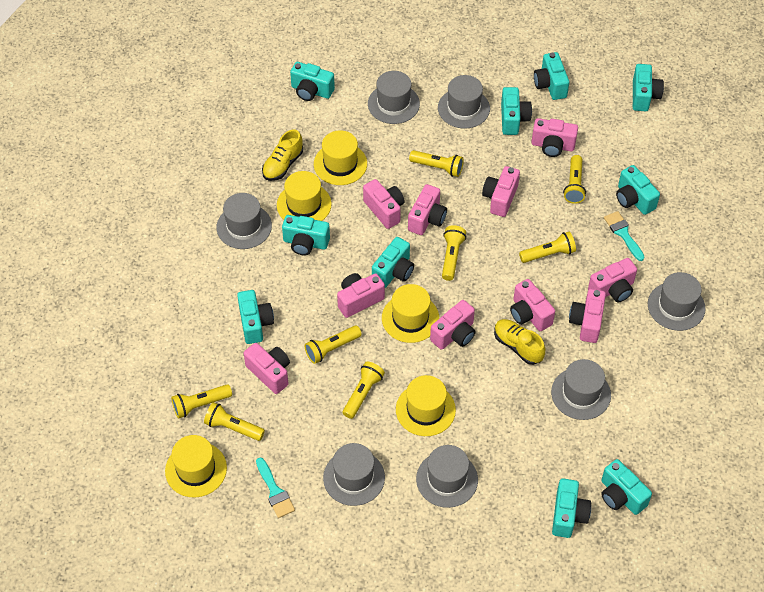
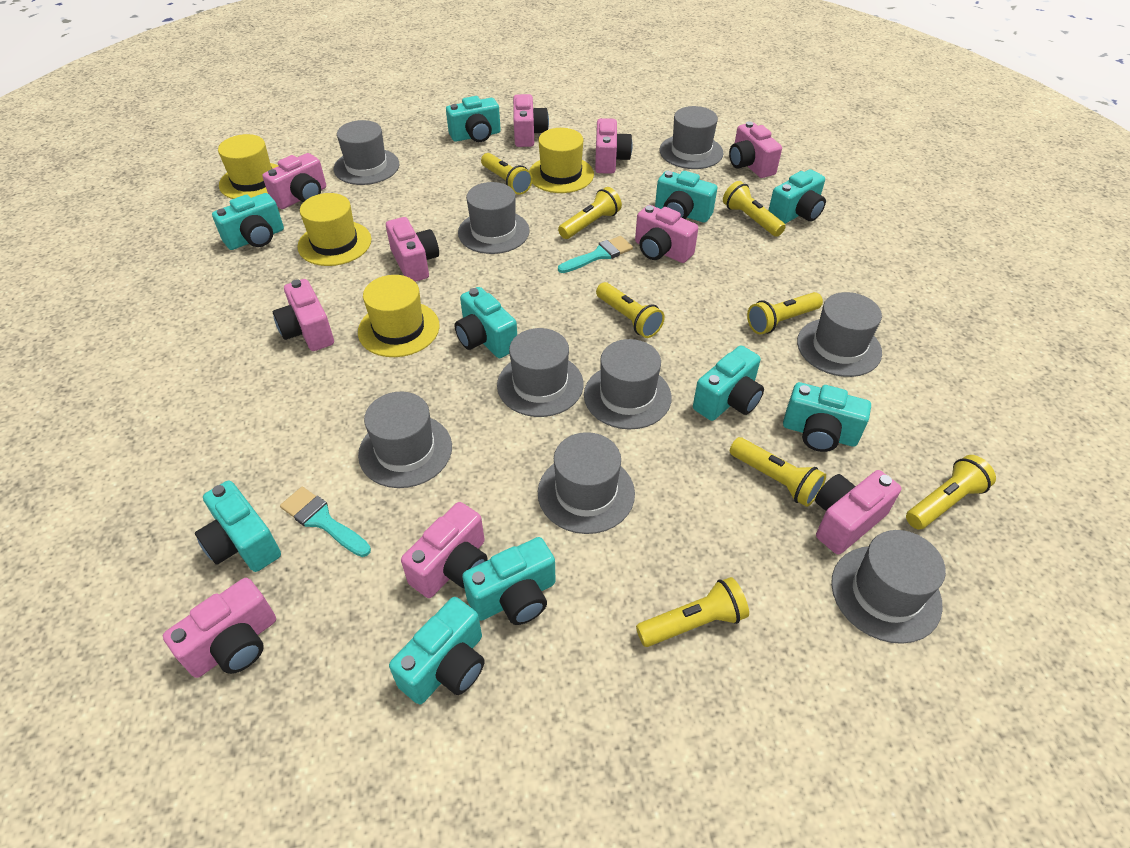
grey hat: [216,193,272,249] [323,443,385,506] [368,71,420,124] [416,445,478,508] [438,75,490,128] [551,359,611,420] [648,272,706,331] = 7 -> [334,120,399,185] [358,391,452,488] [458,182,530,254] [497,328,584,417] [538,432,635,534] [584,339,672,429] [660,106,723,169] [797,292,882,377] [831,530,946,644] = 9
yellow hat: [165,435,227,498] [277,171,332,221] [314,130,367,185] [382,284,439,343] [396,375,456,436] = 5 -> [218,134,278,199] [297,193,372,266] [358,275,440,357] [529,128,594,193] = 4
yellow shoe: [262,129,303,181] [494,319,545,365] = 2 -> none = 0

